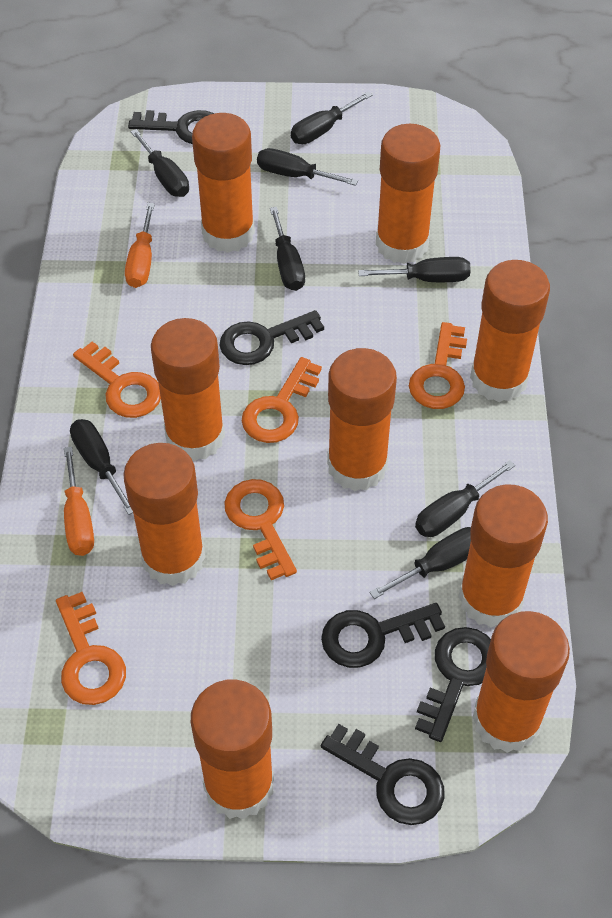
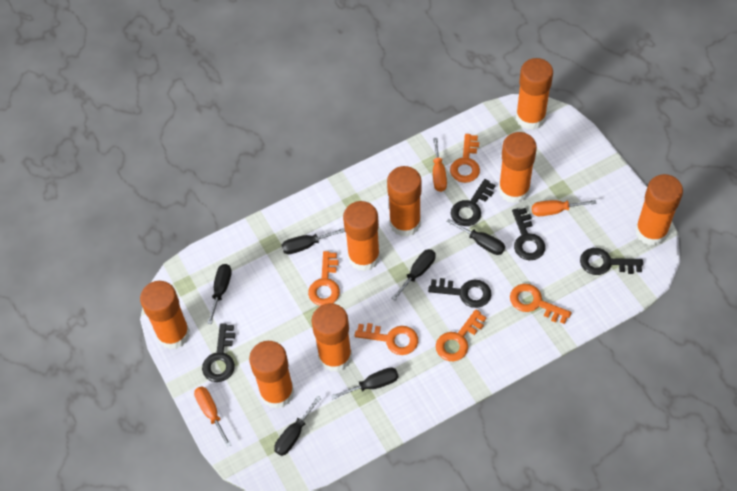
black screwdriver: [70,419,133,515] [130,129,189,197] [257,148,358,186] [270,207,305,291] [291,92,373,144] [358,257,471,282] [369,527,471,599] [415,460,516,537] = 8 -> [207,264,232,324] [274,396,321,456] [282,228,345,254] [331,367,398,399] [392,249,435,300] [446,219,505,255] = 6
orange glue stick: [123,443,205,586] [151,318,225,461] [191,679,274,820] [192,113,255,253] [327,348,397,491] [376,124,440,264] [458,484,548,628] [470,260,550,402] [472,611,570,753] = 9 -> [140,281,190,349] [249,341,294,409] [311,303,352,372] [343,201,380,271] [387,166,422,237] [498,132,537,203] [516,58,553,130] [635,174,683,246] = 8
orange screwdriver: [64,446,94,556] [125,203,155,288] = 2 -> [194,386,231,447] [433,138,447,192] [532,200,597,216] = 3

